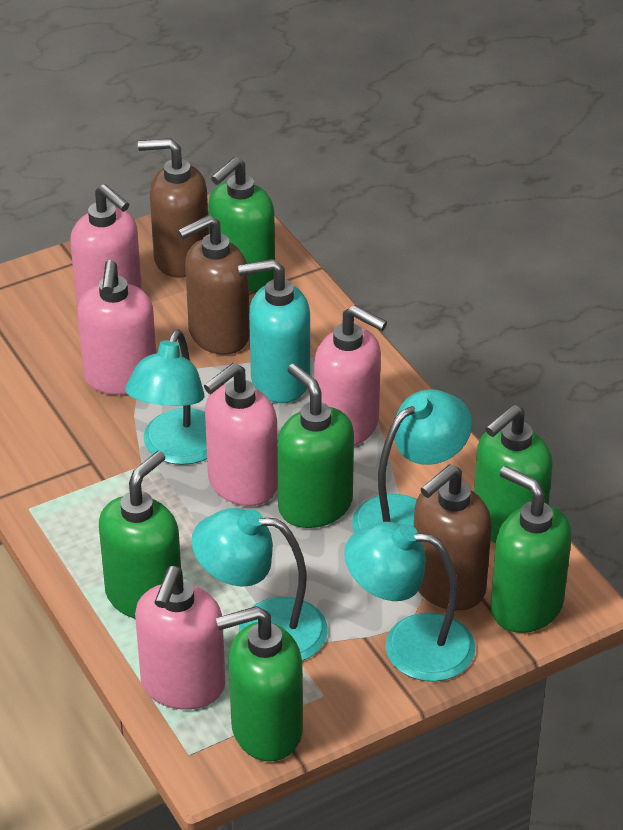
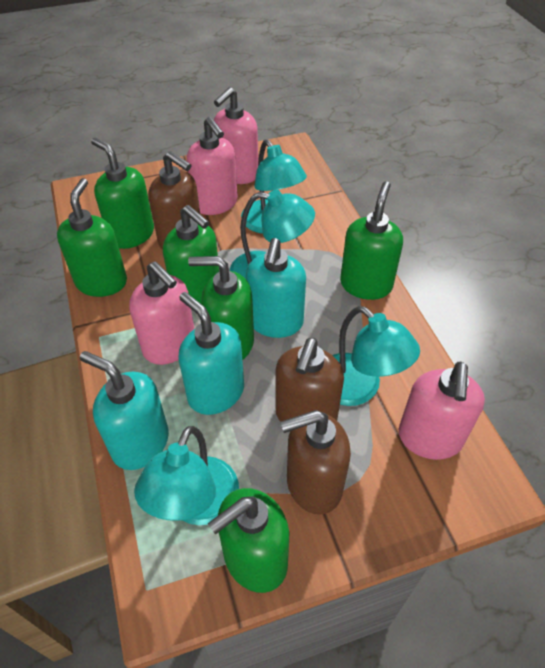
pink soap dispenser: [70,184,142,308] [77,260,156,395] [135,566,225,710] [204,363,278,506] [314,305,387,446] = 5 -> [129,262,194,365] [187,117,238,215] [214,87,258,184] [399,362,485,460] = 4
turquoise soap dispenser: [238,259,310,403] = 1 -> [80,351,169,470] [178,292,244,415] [246,238,306,338] = 3

